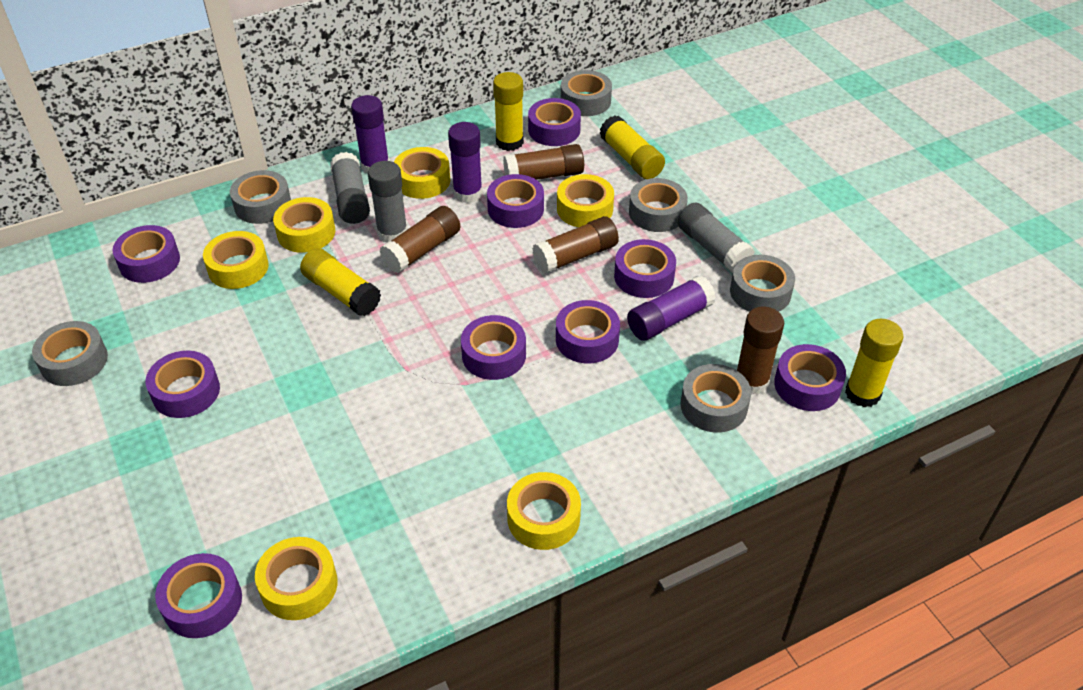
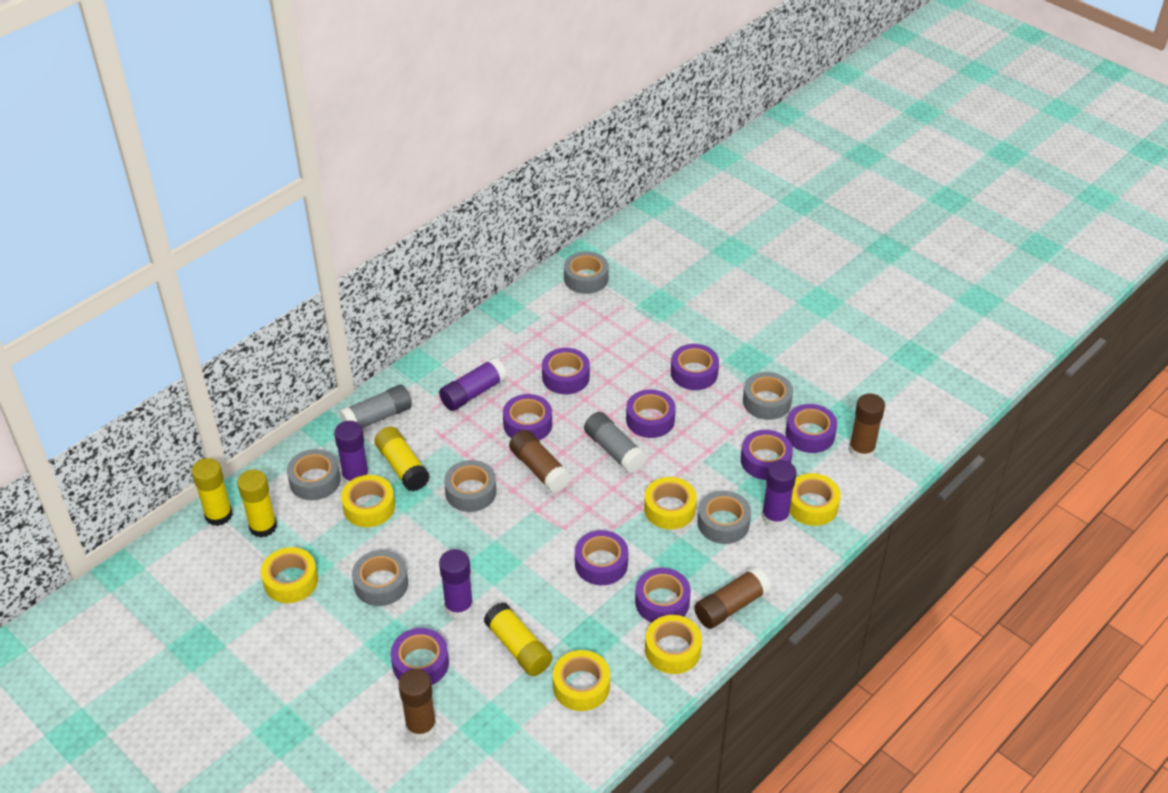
grey glue stick: [330,152,370,224] [368,161,408,242] [677,203,755,273] = 3 -> [339,385,412,428] [584,412,647,474] = 2
purple glue stick: [351,95,389,174] [448,122,483,203] [627,275,716,341] = 3 -> [334,421,369,484] [439,357,507,411] [439,549,473,619] [762,460,797,528] = 4

